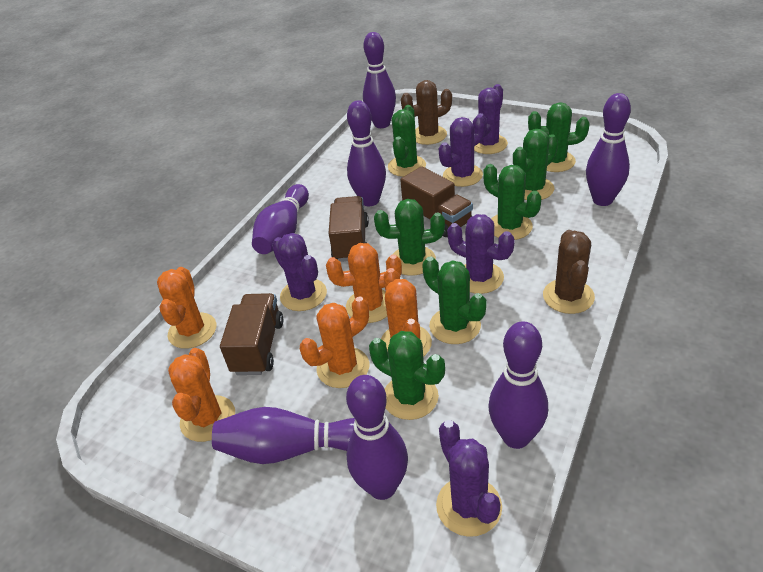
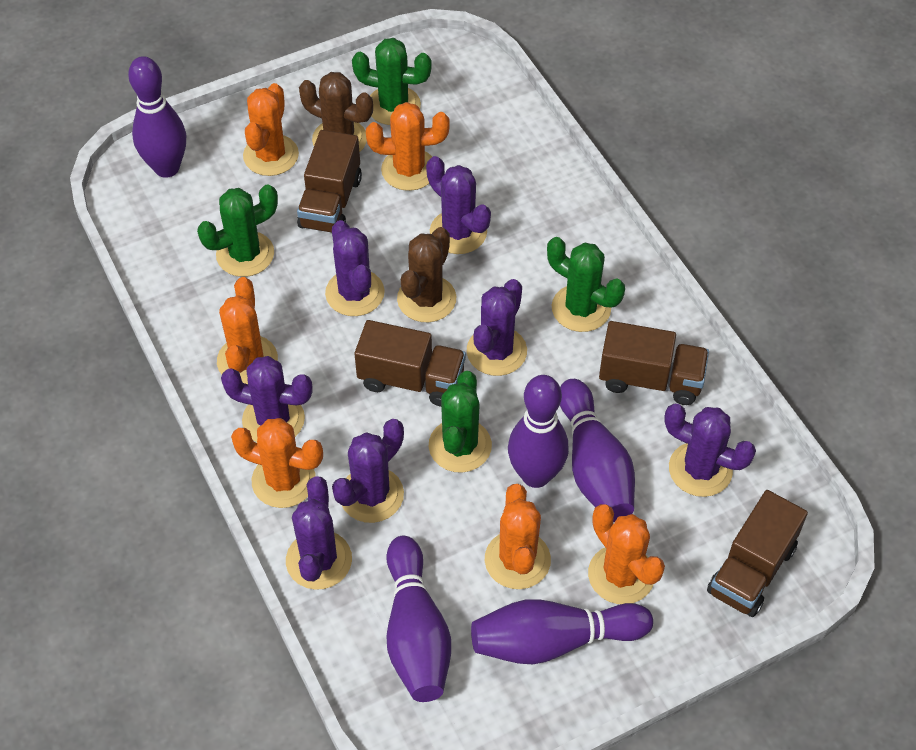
brown truck: [220,293,283,375] [329,196,369,262] [400,166,473,237] = 3 -> [297,130,362,233] [354,320,466,407] [599,321,709,405] [707,490,808,617] = 4
green cactus: [369,331,445,420] [374,199,445,276] [388,105,426,177] [422,256,486,344] [483,164,541,240] [513,129,558,200] [528,102,590,172] = 7 -> [197,184,278,277] [352,38,432,125] [429,371,492,473] [547,237,625,332] = 4
orange cactus: [157,267,216,349] [168,348,235,442] [300,296,369,388] [326,243,402,323] [381,268,432,357] = 5 -> [217,277,278,384] [231,418,323,508] [243,83,299,176] [366,102,449,191] [485,484,551,589] [588,504,665,604] = 6
purple bowling pin: [212,407,355,464] [252,184,309,254] [346,375,408,500] [347,100,386,206] [363,32,396,128] [488,321,548,449] [586,93,631,206] = 7 -> [128,56,186,178] [386,536,451,702] [471,599,653,664] [508,375,569,488] [560,379,635,522] = 5
purple cactus: [272,233,327,311] [436,420,502,537] [439,115,485,187] [447,214,515,294] [474,84,508,154] = 5 -> [221,356,313,442] [286,476,352,590] [325,220,385,316] [332,419,404,523] [426,156,491,254] [467,279,527,376] [664,404,756,497] = 7

